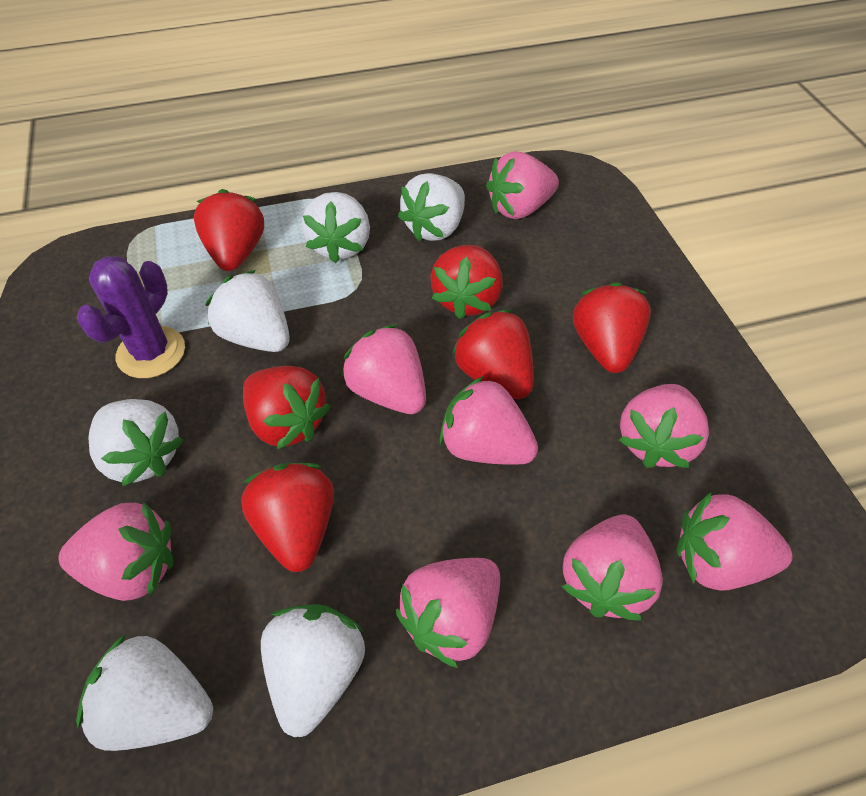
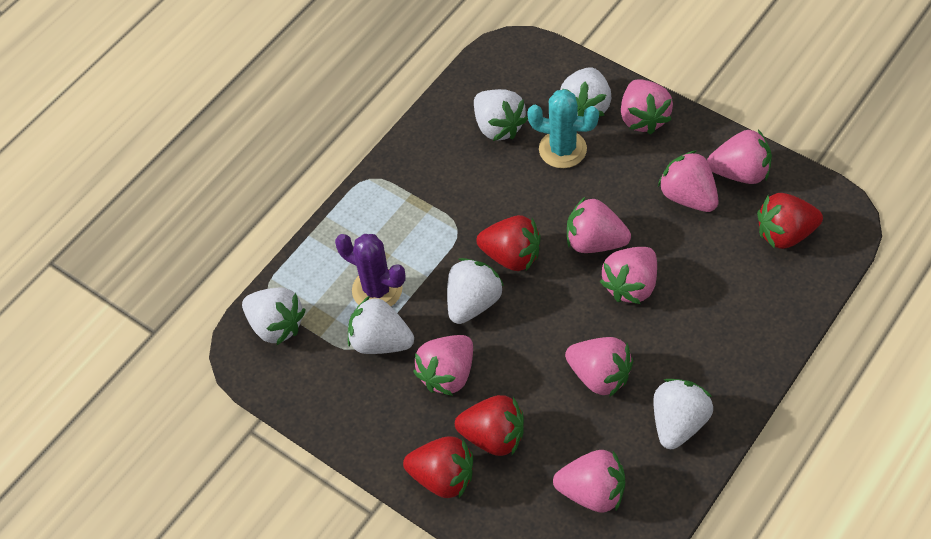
red strawberry: [194,189,264,271] [241,463,334,572] [243,366,330,449] [430,245,503,319] [452,310,534,399] [573,282,651,373] = 6 -> [403,437,473,498] [455,395,524,456] [476,215,540,271] [757,193,823,249] = 4
turquoise cactus: none = 0 -> [527,89,599,168] = 1

